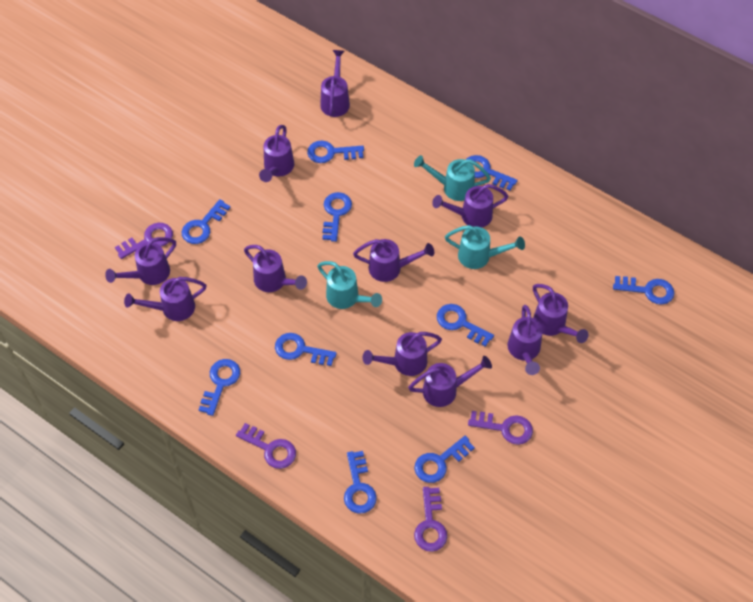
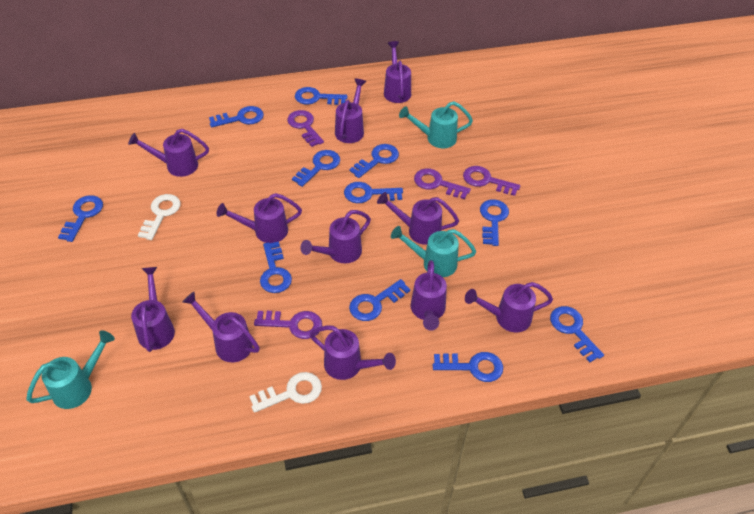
blue key: [182,199,231,244] [199,359,240,416] [275,333,337,366] [307,141,364,163] [322,192,352,242] [344,451,377,513] [414,436,475,483] [437,304,494,347] [466,155,517,191] [613,276,674,305] = 10 -> [58,195,103,242] [209,106,264,127] [260,242,292,293] [292,150,340,187] [295,87,347,105] [344,182,403,203] [349,144,399,178] [349,279,410,321] [433,352,503,382] [480,199,509,246] [550,306,604,362] = 11
white key: none = 0 -> [138,194,181,240] [249,372,322,413] = 2

